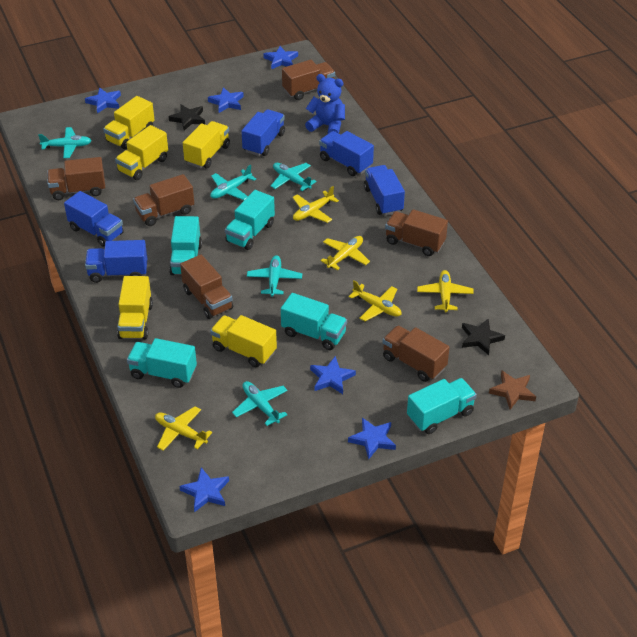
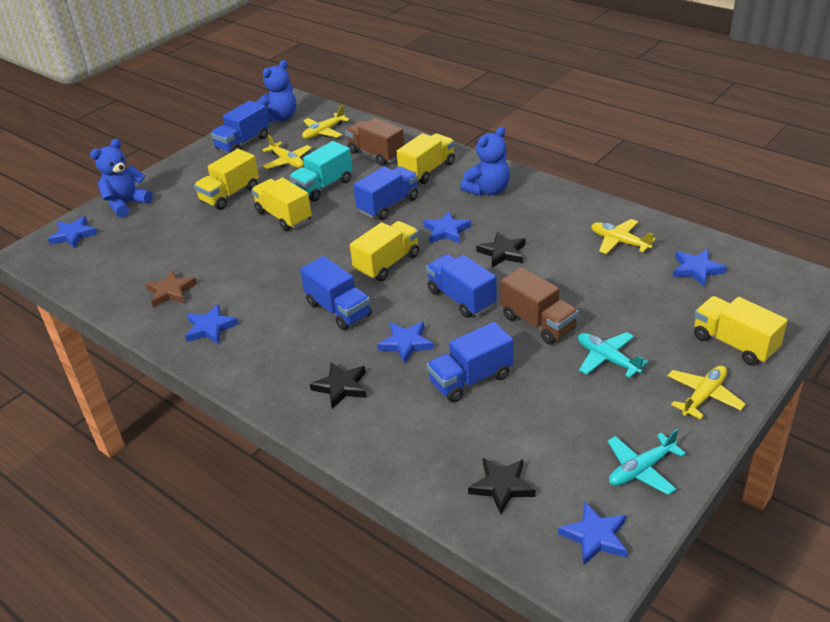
black star: [169,105,205,131] [462,319,505,355] = 2 -> [310,362,367,409] [468,458,536,514] [476,232,525,267] = 3
blue teddy bear: [305,74,345,134] = 1 -> [90,139,153,218] [256,60,296,122] [460,127,510,196] = 3
brown truck: [47,157,105,200] [133,174,194,226] [180,255,233,319] [282,60,335,100] [383,325,450,382] [385,209,448,256] = 6 -> [345,118,404,166] [500,267,579,344] = 2
turquoise plane: [38,127,92,158] [210,164,256,200] [232,381,288,426] [247,255,302,297] [271,163,317,191] = 5 -> [578,332,648,378] [608,429,686,495] = 2
turquoise truck: [127,338,197,388] [169,216,202,275] [225,190,275,250] [281,293,347,350] [407,378,477,434] = 5 -> [289,141,353,202] = 1
yellow plane: [155,406,212,451] [293,186,339,223] [320,236,370,270] [349,281,402,321] [417,270,474,312] = 5 -> [262,135,311,169] [302,105,350,139] [591,219,656,254] [667,366,746,419] = 4

